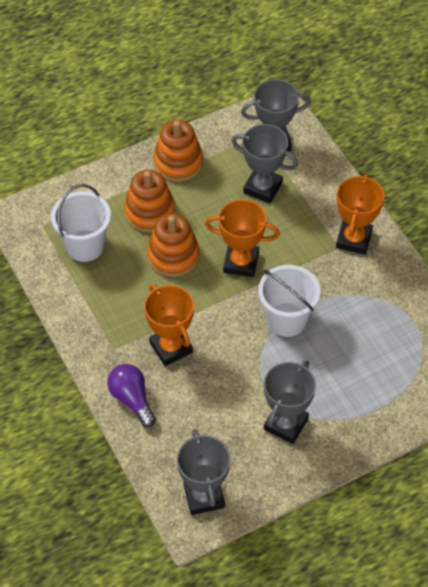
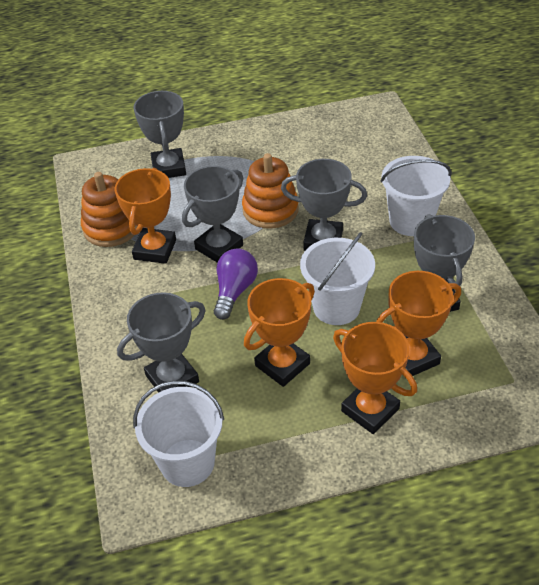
grey trophy: [177,429,231,515] [232,124,298,203] [241,79,311,152] [264,360,316,444] = 4 -> [117,292,205,393] [134,91,186,178] [182,166,243,263] [281,159,367,251] [414,214,475,312] = 5
orange stacking toy: [124,170,175,232] [147,213,199,277] [153,120,203,182] = 3 -> [81,172,138,247] [242,153,299,229] = 2
orange trophy: [144,284,194,366] [205,199,280,277] [336,174,384,255] = 3 -> [115,168,176,264] [244,278,315,387] [333,322,417,434] [376,271,461,376] = 4
white bucket: [51,184,111,262] [258,265,320,337] = 2 -> [133,381,224,487] [300,232,375,325] [380,156,452,236] = 3

